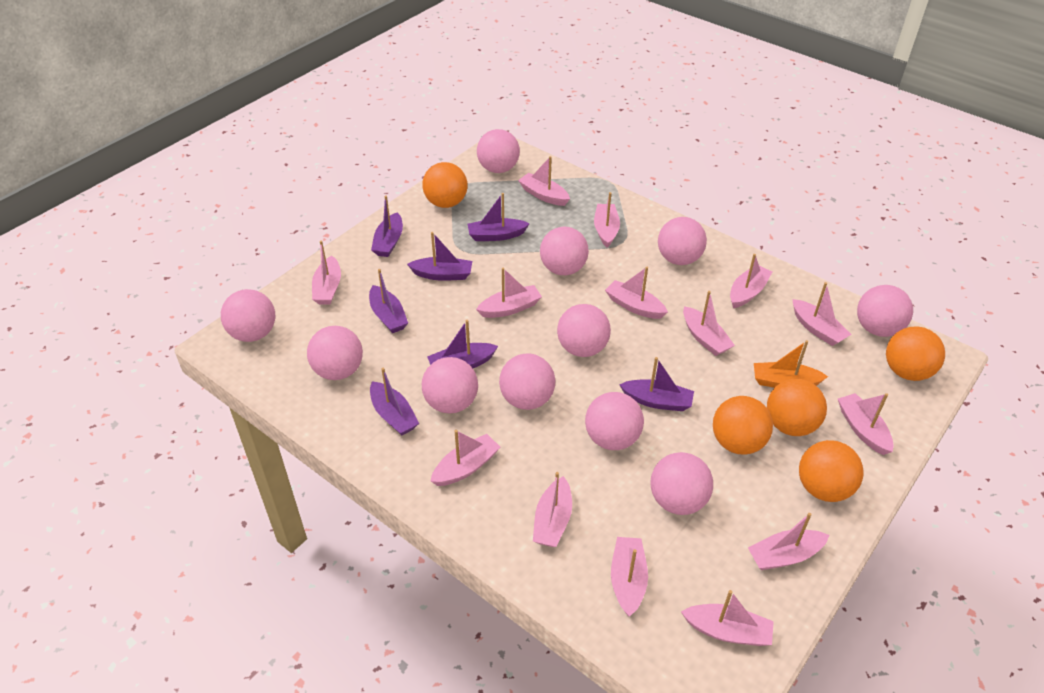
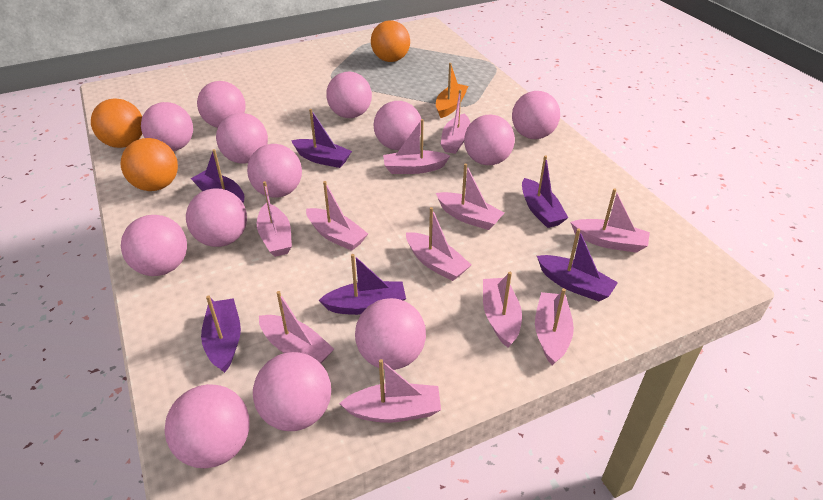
orange ball: [422,162,467,208] [713,396,773,455] [767,379,827,436] [799,440,864,502] [886,327,945,381] = 5 -> [91,98,142,148] [121,138,178,191] [371,20,410,62] = 3
pink ball: [221,289,275,342] [307,326,363,380] [422,357,478,414] [477,129,520,173] [499,354,555,410] [540,227,589,275] [557,304,611,357] [585,392,644,450] [650,452,713,515] [658,217,707,265] [857,285,913,337] = 11 -> [121,215,187,276] [141,102,193,151] [165,384,250,468] [186,188,247,247] [197,81,246,128] [216,113,268,164] [247,144,302,198] [253,352,331,431] [326,72,372,118] [355,298,426,370] [374,101,421,150] [464,115,515,165] [512,91,560,139] = 13
pink boat: [312,241,341,304] [431,430,500,486] [476,268,542,318] [518,156,570,206] [533,472,572,547] [594,192,620,248] [605,267,668,319] [611,537,648,617] [681,590,774,646] [683,291,735,356] [730,254,772,308] [748,513,829,570] [793,282,852,346] [838,393,894,455] = 14 -> [257,181,292,257] [259,291,334,363] [306,181,368,251] [339,359,441,423] [383,119,450,174] [406,207,471,281] [436,164,504,230] [441,89,470,154] [483,272,522,348] [535,288,574,365] [570,188,650,253] = 11
purple boat: [369,269,408,333] [370,368,419,436] [371,195,403,257] [407,232,472,281] [427,320,498,368] [468,193,530,241] [619,357,694,411] = 7 -> [191,149,244,203] [201,295,241,373] [291,109,352,168] [319,254,406,315] [522,155,568,228] [537,228,618,301] = 6

